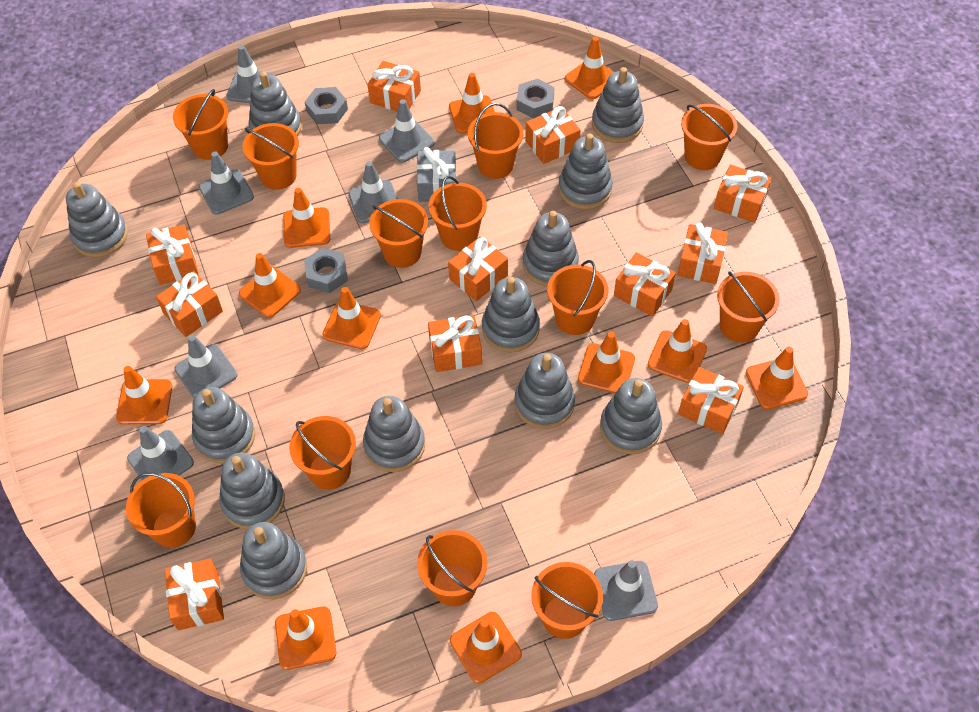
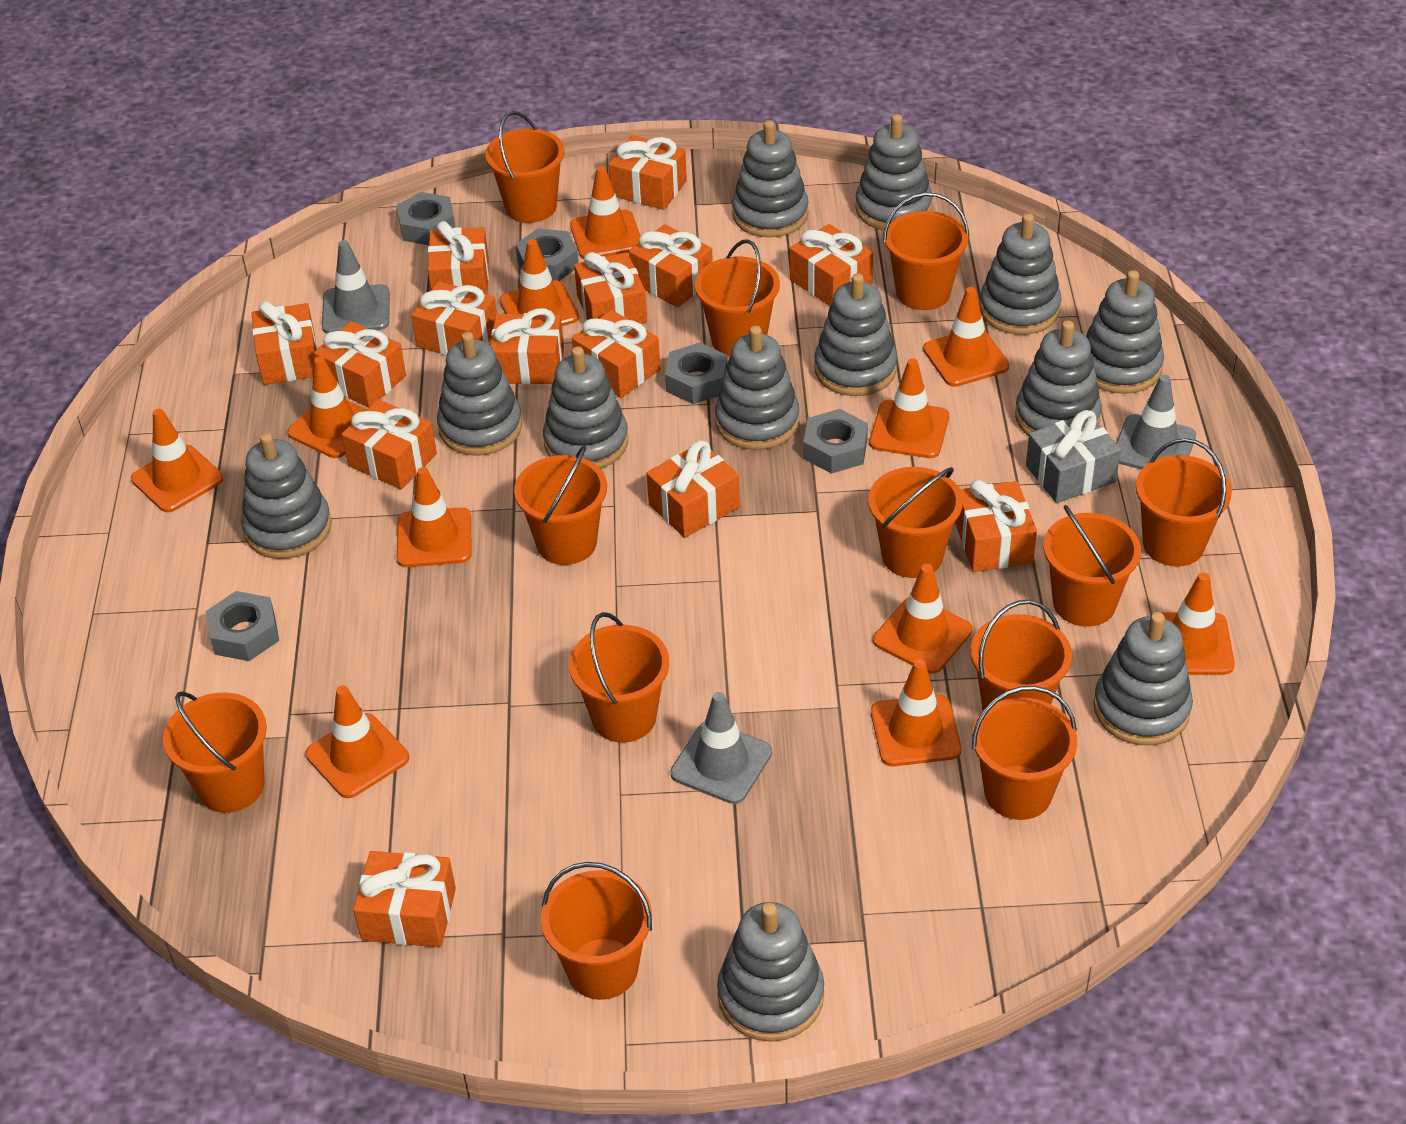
grey nut: [304,248,348,293] [305,87,348,124] [517,79,554,119] = 3 -> [206,591,279,661] [397,192,456,245] [516,228,579,281] [665,343,727,404] [803,409,868,474] = 5
grey traffic cone: [127,426,194,480] [174,335,237,398] [199,151,254,215] [227,45,276,103] [348,161,398,223] [379,99,435,163] [594,560,658,621] = 7 -> [322,240,390,333] [670,692,772,804] [1116,375,1196,470] = 3
orange gift: [146,224,199,285] [156,271,223,337] [165,559,224,630] [367,61,421,112] [428,315,482,372] [448,236,508,301] [525,106,581,164] [614,252,676,316] [678,223,728,284] [678,367,744,434] [714,165,772,223] = 11 -> [252,301,317,385] [314,321,406,408] [342,399,437,489] [353,851,456,947] [411,281,497,356] [427,221,489,294] [490,308,564,384] [572,310,660,398] [574,252,647,324] [608,135,687,210] [629,224,713,307] [647,441,740,538] [790,224,873,306] [955,480,1037,572] = 14

